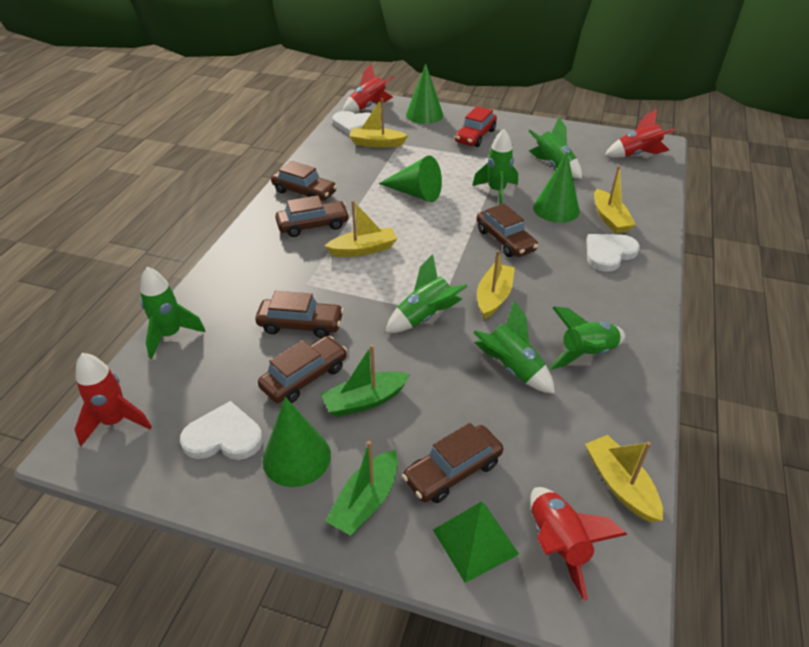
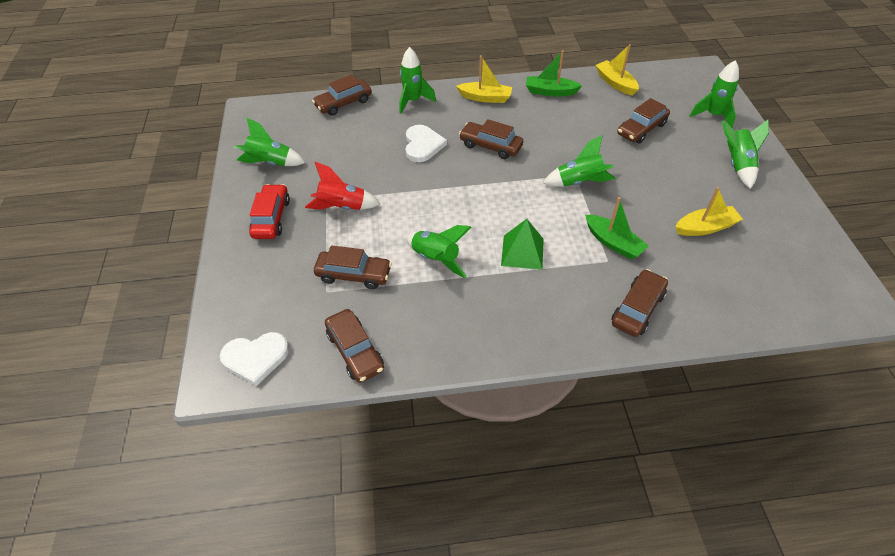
green cone: [263,397,331,487] [378,156,442,202] [406,64,443,124] [533,153,580,223] = 4 -> none = 0
red rocket: [74,353,152,446] [343,63,394,113] [530,487,627,601] [605,109,676,158] = 4 -> [305,162,380,210] = 1
white heart: [180,401,263,460] [332,111,371,135] [586,234,640,272] = 3 -> [220,332,289,386] [405,125,447,162] = 2
yellow boat: [325,200,397,257] [349,98,408,148] [477,250,515,319] [585,435,663,522] [594,165,636,234] = 5 -> [456,55,512,103] [596,44,639,96] [675,187,743,236] = 3

